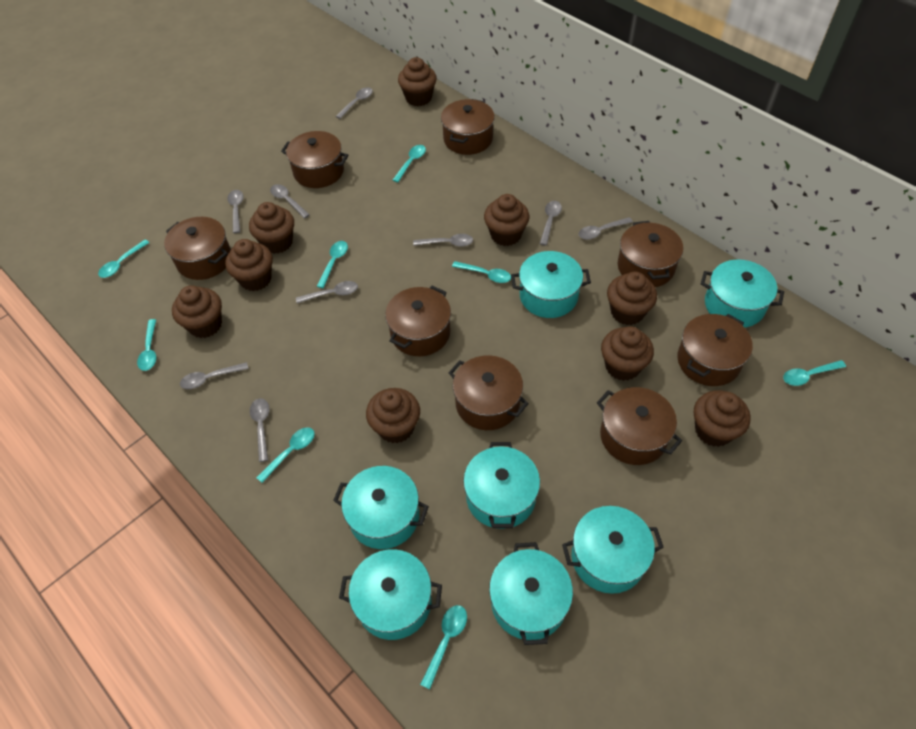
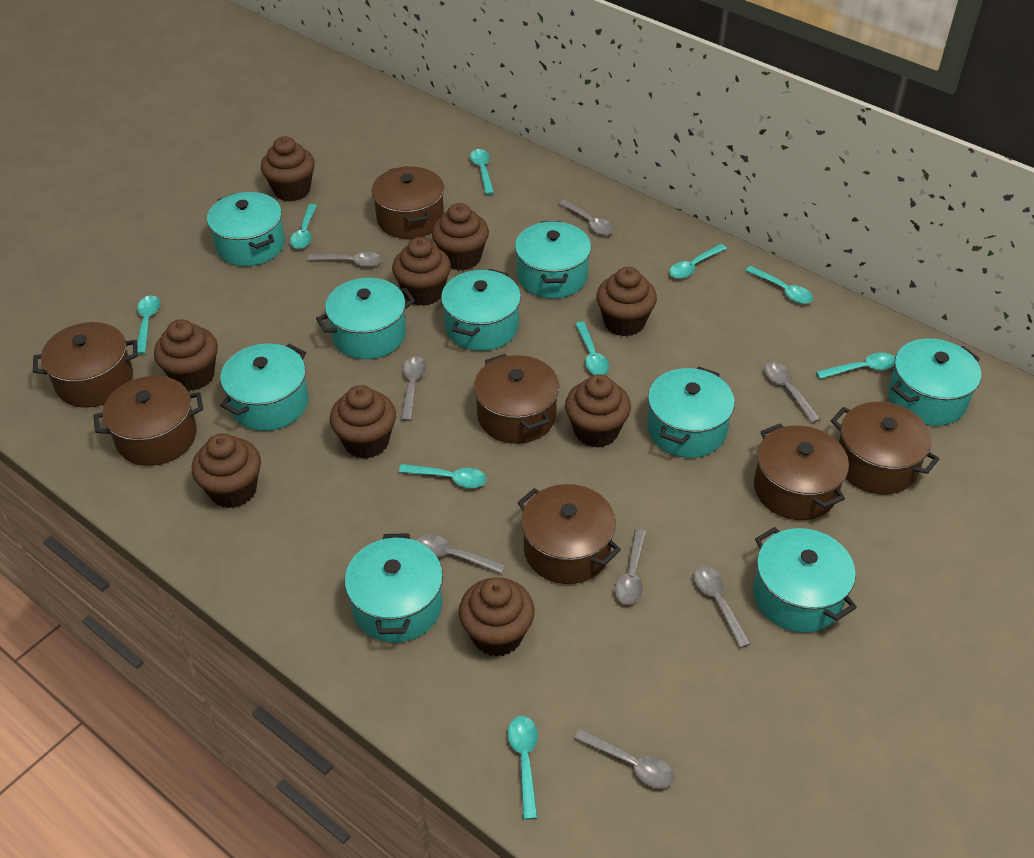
brown pot: [164,217,231,280] [281,131,349,188] [385,286,451,356] [441,99,495,155] [448,355,529,430] [597,387,682,465] [618,221,683,287] [677,314,753,386] = 8 -> [33,322,138,408] [93,376,203,466] [371,166,444,239] [474,354,559,444] [517,484,621,584] [754,423,849,520] [831,402,939,494] = 7
grey spoon: [180,362,249,389] [227,190,244,233] [250,398,270,462] [270,184,310,219] [296,281,358,303] [336,87,373,119] [413,234,473,247] [540,201,562,246] [578,217,633,240] = 9 -> [307,252,382,267] [401,356,426,421] [415,534,506,574] [558,199,614,235] [574,728,675,788] [615,529,647,604] [694,566,751,648] [765,362,821,423] = 8
turquoise pot: [333,466,429,549] [339,549,442,640] [463,442,540,529] [489,542,573,645] [511,251,591,318] [562,506,664,594] [701,259,784,327] = 7 -> [207,192,285,266] [220,343,308,431] [316,278,415,359] [345,533,443,643] [441,269,521,351] [515,221,591,298] [647,367,735,458] [753,527,857,633] [888,338,981,426] = 9
turquoise spoon: [98,240,149,278] [137,319,156,371] [256,427,315,483] [316,241,348,288] [393,145,426,182] [420,605,467,689] [452,261,511,283] [783,360,846,386] = 8 -> [137,295,160,354] [290,204,317,249] [399,464,487,488] [470,149,494,195] [508,716,538,820] [575,321,609,375] [669,244,727,279] [745,266,813,304] [816,353,895,379] = 9

